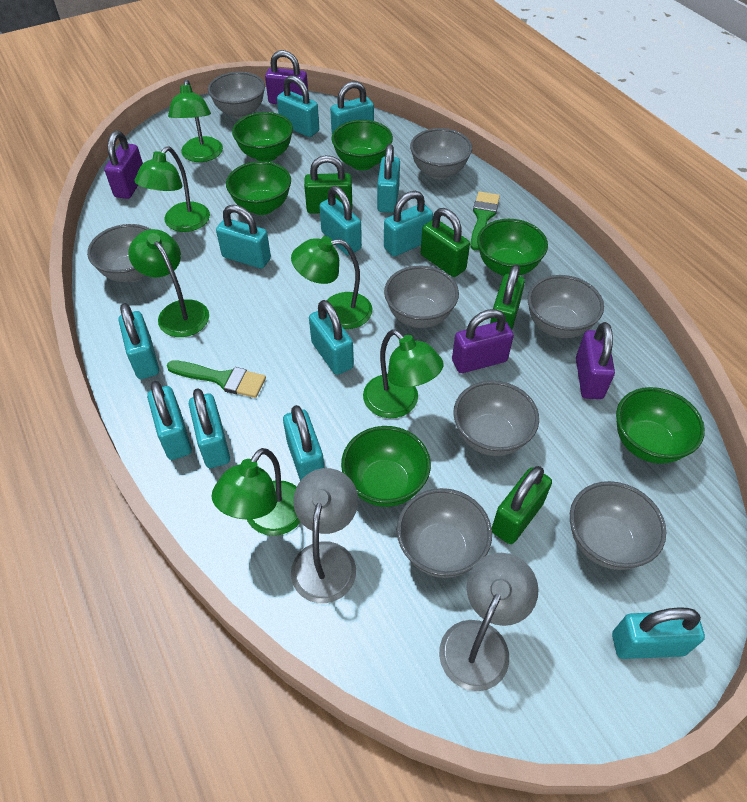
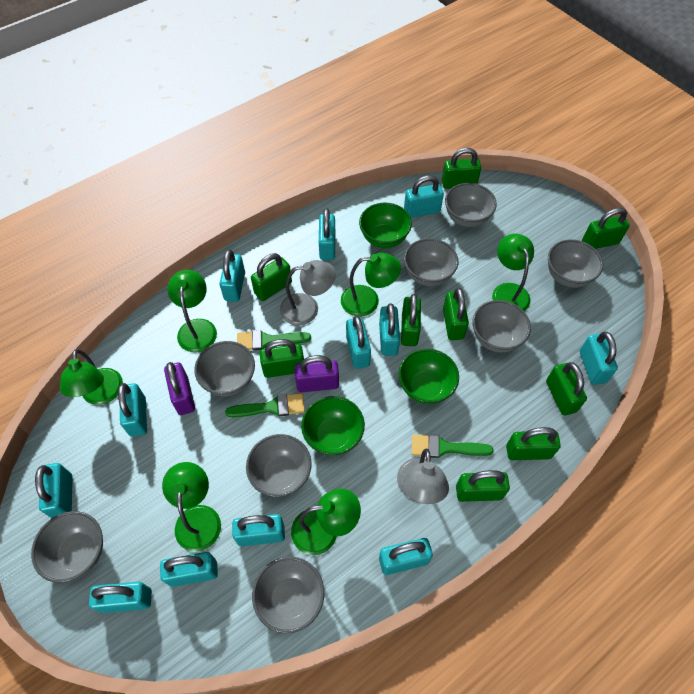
green bowl: [226,161,291,215] [232,112,293,162] [331,120,393,171] [341,426,431,507] [477,219,548,276] [616,387,705,464] = 6 -> [301,396,365,456] [359,203,412,248] [399,349,459,405] = 3
green brush: [167,360,266,398] [470,192,500,251] = 2 -> [225,393,305,417] [237,330,311,350] [412,434,494,458] = 3
green padlock: [304,155,352,214] [421,208,470,277] [490,264,525,330] [492,466,552,544] = 4 -> [251,253,292,301] [259,339,304,378] [401,294,421,346] [442,148,481,189] [443,288,469,340] [456,470,510,502] [506,427,561,460] [546,362,587,416] [582,208,630,249] = 9
purple padlock: [104,131,143,199] [265,50,308,104] [452,309,514,373] [576,322,615,399] = 4 -> [164,362,195,415] [294,355,339,392] = 2

